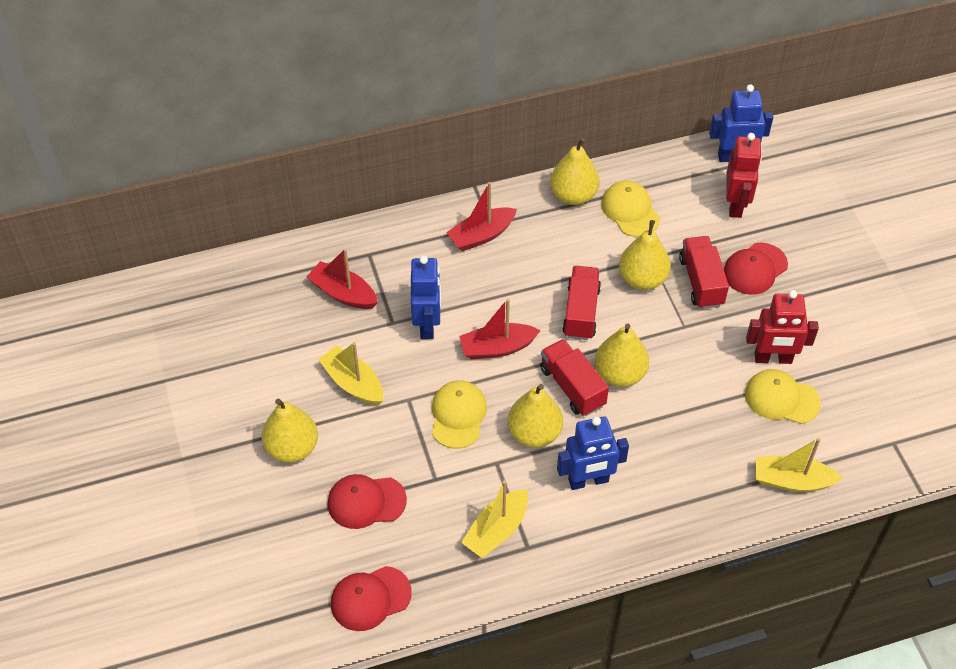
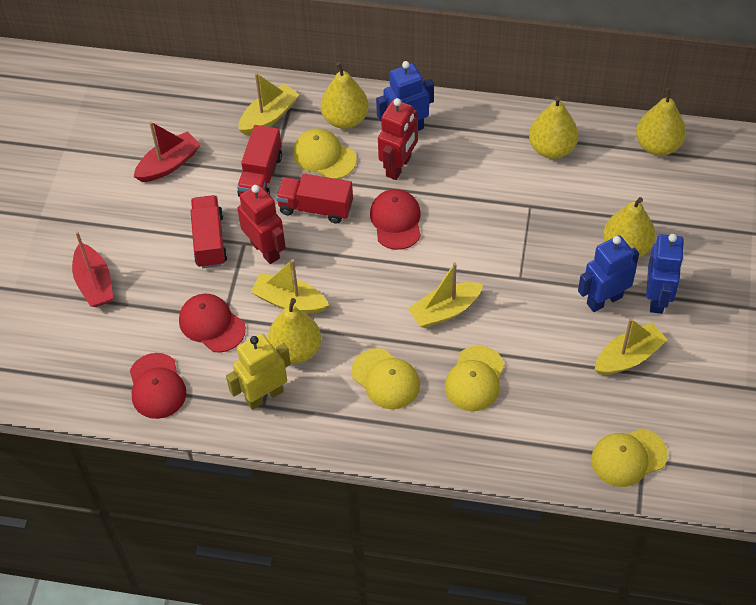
red boat: [307,249,378,309] [446,182,517,251] [459,298,541,359] = 3 -> [72,231,113,307] [134,121,201,182] = 2
yellow boat: [318,342,383,405] [461,480,528,558] [756,438,843,492] = 3 -> [238,73,299,135] [251,259,329,313] [408,262,483,328] [595,318,667,375] = 4
yellow cap: [432,380,487,449] [601,181,660,237] [745,369,821,424] = 3 -> [293,128,357,179] [351,348,420,409] [445,346,505,411] [591,428,668,487] = 4
yellow robot: none = 0 -> [226,333,291,410] = 1

